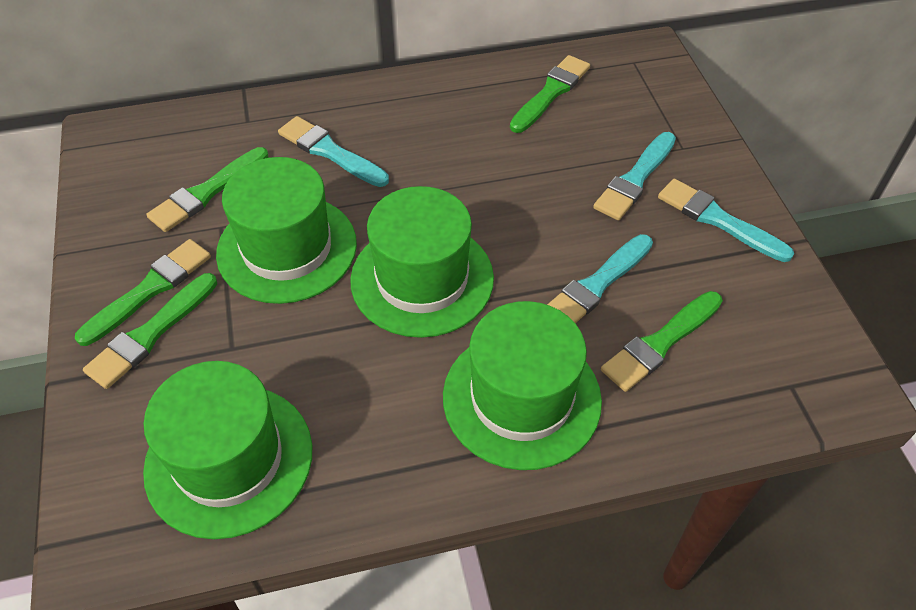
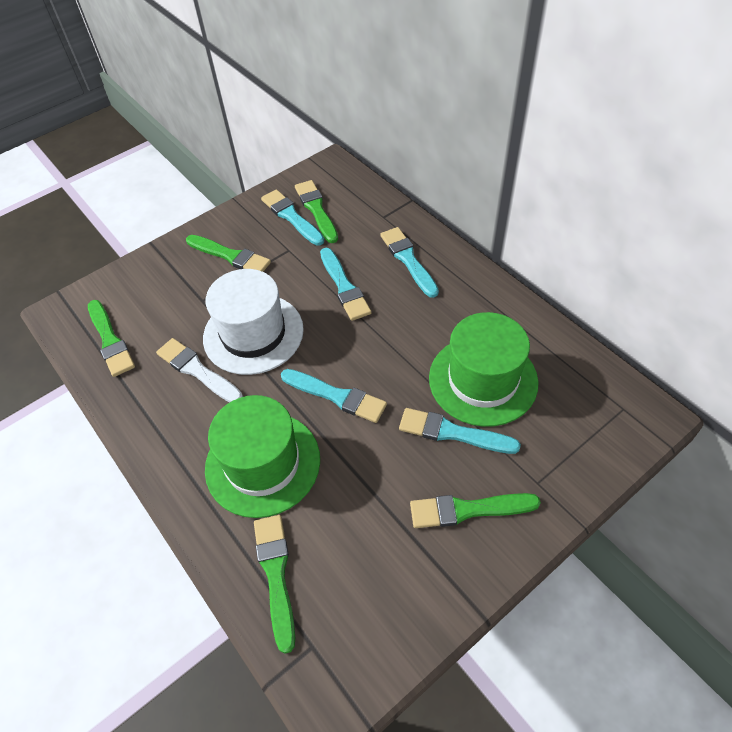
green hat: [143,361,312,539] [216,157,357,304] [350,186,494,338] [443,301,602,470] = 4 -> [205,395,320,518] [429,312,539,427] = 2
turquoise brush: [278,116,389,187] [547,234,653,323] [593,132,676,220] [658,179,794,262] = 4 -> [261,189,324,246] [281,369,387,423] [320,248,371,321] [380,227,439,298] [399,408,521,454] = 5
white brush: none = 0 -> [156,338,243,402] = 1
white hat: none = 0 -> [203,269,304,375] = 1

